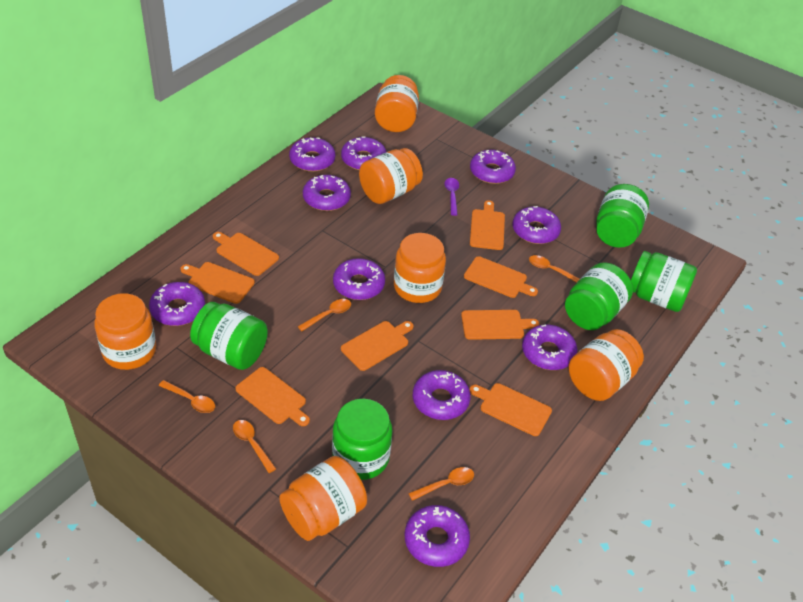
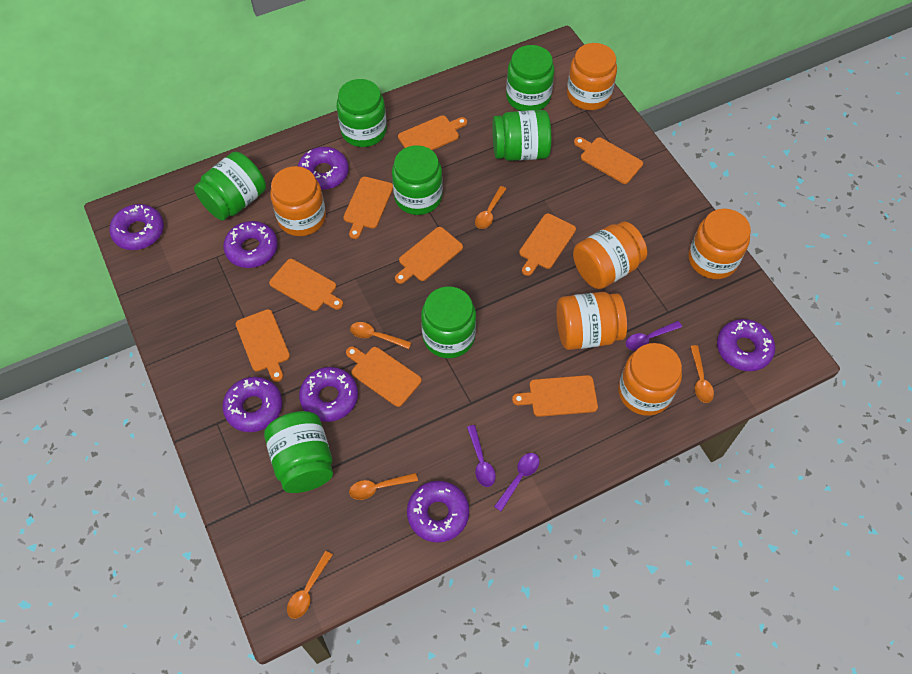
green jar: [190,302,268,370] [332,399,392,480] [565,262,633,330] [596,184,649,248] [631,251,697,312] = 5 -> [194,152,266,220] [264,411,333,493] [337,79,387,147] [392,145,443,215] [421,286,476,358] [492,110,551,161] [506,45,554,111] = 7
orange cutting board: [180,262,255,304] [213,232,279,276] [235,367,310,426] [341,321,414,371] [461,310,539,340] [464,256,538,298] [470,200,505,250] [470,383,552,436] = 8 -> [236,309,290,382] [269,259,343,311] [343,177,393,239] [346,346,422,407] [395,227,463,284] [398,115,467,150] [512,375,598,417] [519,213,576,276] [574,137,643,184] = 9
purple donut: [149,282,205,326] [289,137,335,172] [303,175,351,211] [333,258,385,300] [341,136,387,170] [405,505,470,567] [413,370,471,420] [470,150,516,184] [512,206,561,244] [522,324,577,370] = 10 -> [109,204,164,250] [222,377,282,432] [223,221,278,268] [298,147,349,190] [299,367,358,422] [407,481,469,543] [717,319,775,371] = 7
purple spoon: [444,178,459,216] = 1 -> [467,425,496,487] [494,453,539,511] [626,321,682,351] = 3

